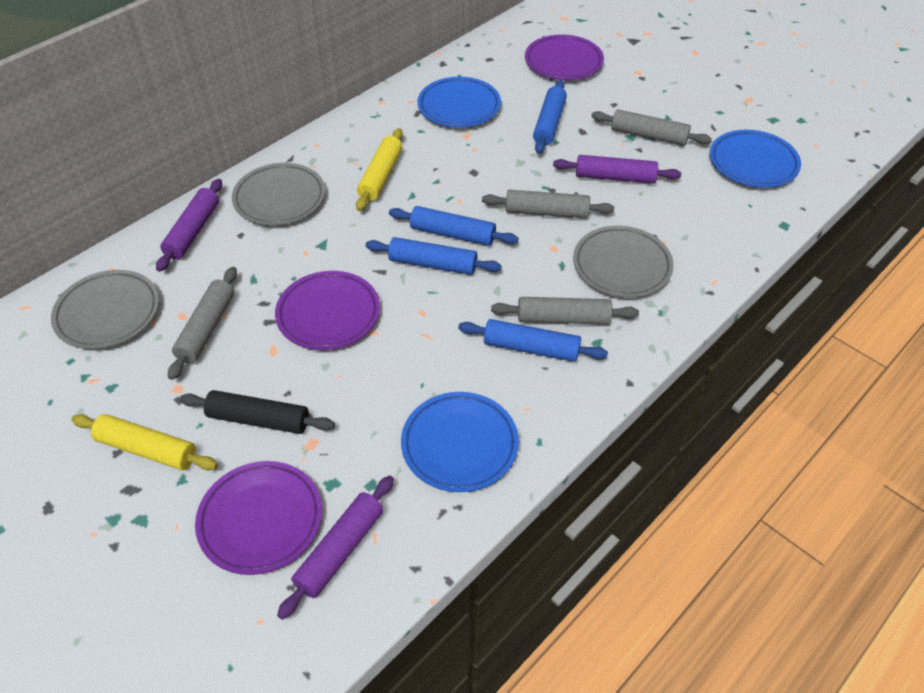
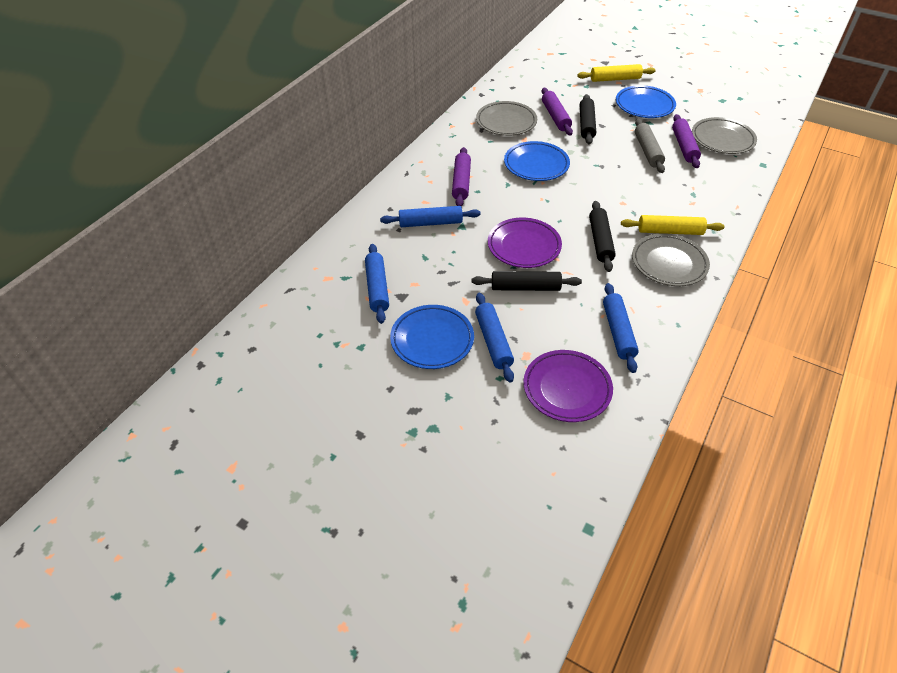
black rolling pin: [179,390,335,434] = 1 -> [472,271,582,291] [580,94,596,144] [589,201,616,272] = 3
grey rolling pin: [168,267,237,380] [482,190,614,218] [491,297,639,325] [591,109,712,146] = 4 -> [635,119,665,173] = 1
purple plate: [195,461,322,575] [275,271,380,350] [525,34,604,80] = 3 -> [488,218,562,268] [523,350,613,422] = 2

